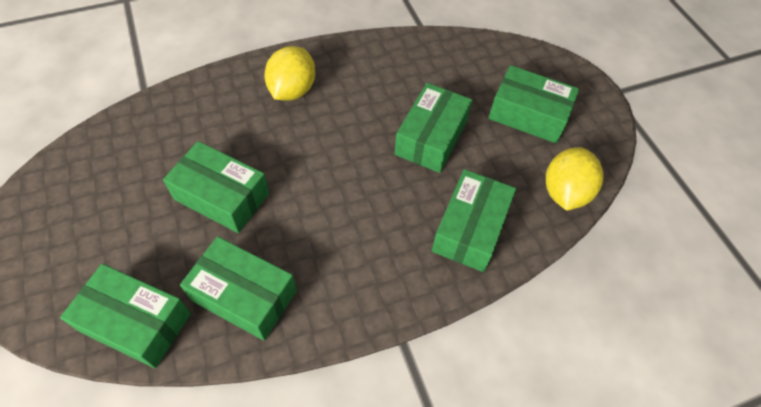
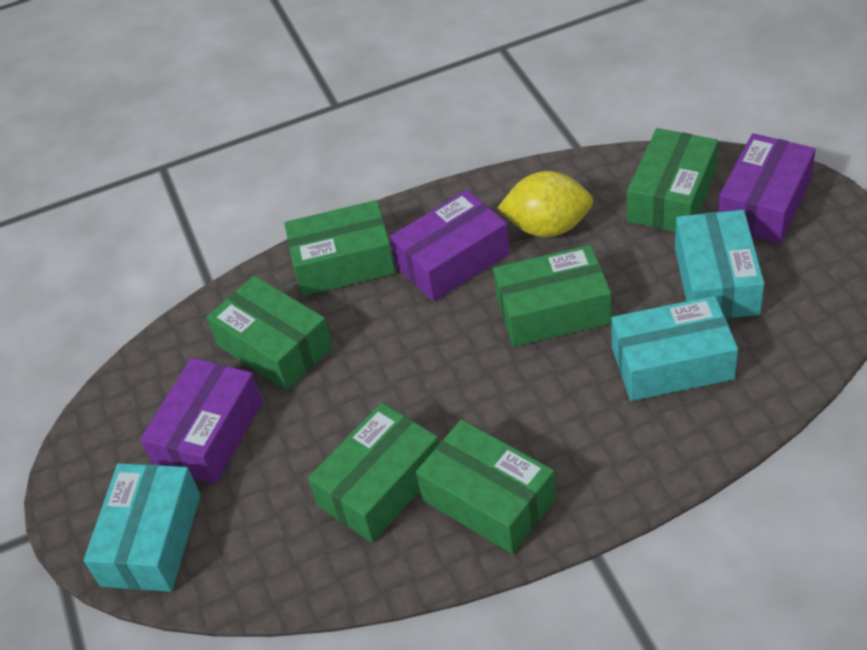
purple box: none = 0 -> [140,358,263,484] [390,190,510,302] [718,133,816,244] = 3
turquoise box: none = 0 -> [84,463,200,592] [611,296,738,401] [675,210,764,319] = 3
yellow lemon: [264,46,315,101] [546,147,604,211] = 2 -> [498,171,593,237] = 1

